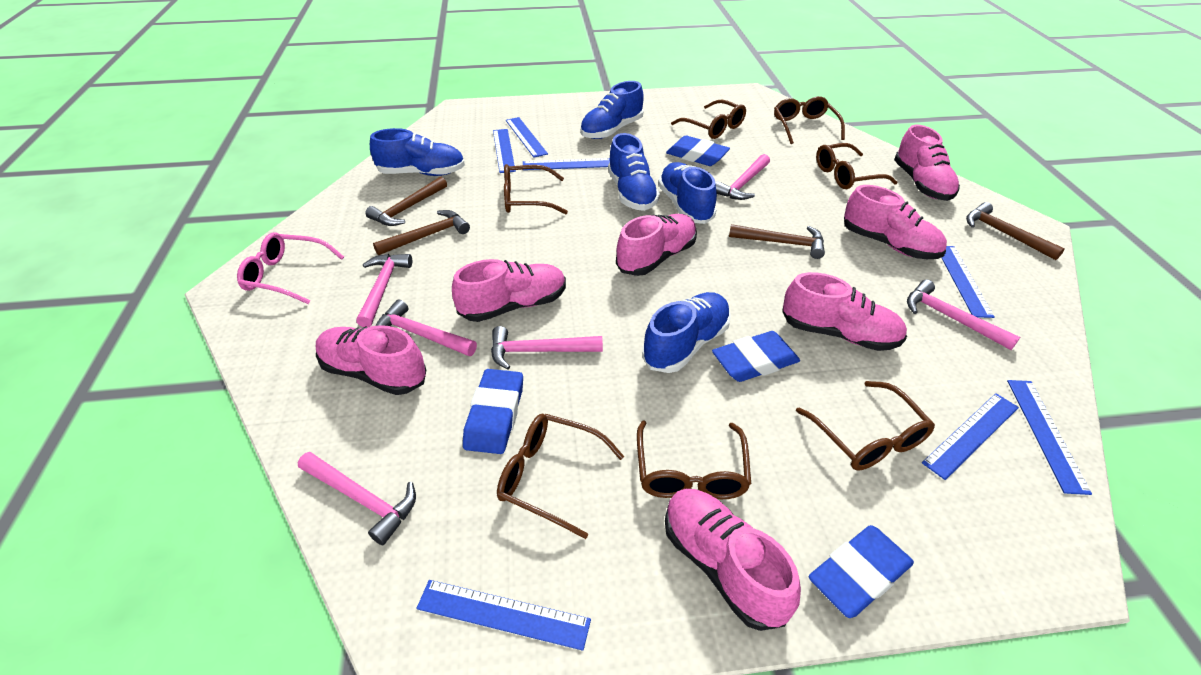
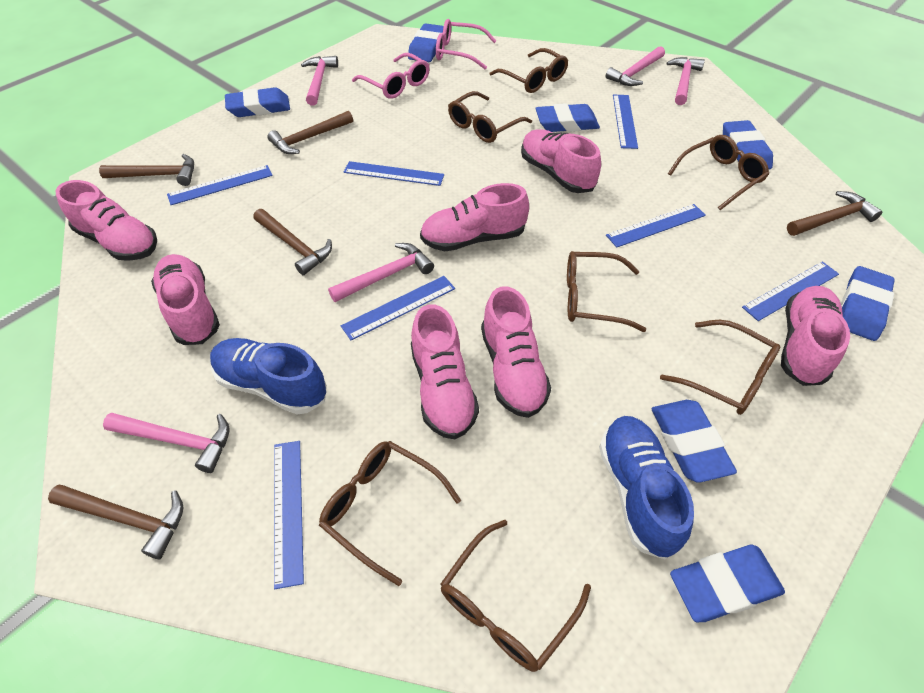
blue eraser: [463,369,523,454] [666,136,730,166] [712,331,800,382] [809,525,914,618] = 4 -> [225,87,290,117] [408,23,444,62] [535,103,600,132] [652,400,737,483] [670,545,785,622] [723,120,773,169] [841,266,895,341] = 7
blue shoe: [370,128,465,176] [580,81,644,139] [608,133,660,211] [642,292,731,373] [658,162,717,224] = 5 -> [210,338,327,415] [599,416,694,560] = 2
brown hammer: [365,176,447,226] [373,210,470,255] [729,224,825,259] [966,202,1065,260] = 4 -> [48,484,183,559] [99,154,194,186] [253,209,332,275] [267,111,353,154] [787,191,882,236] = 5
pink glasses: [237,232,344,304] = 1 -> [352,53,430,99] [436,19,496,69] = 2
pink hammer: [298,452,416,545] [356,254,412,327] [376,299,477,356] [491,326,603,370] [715,154,770,200] [907,280,1020,350] = 6 -> [103,413,230,473] [301,56,338,106] [328,243,434,302] [606,46,665,86] [667,57,705,105] = 5

